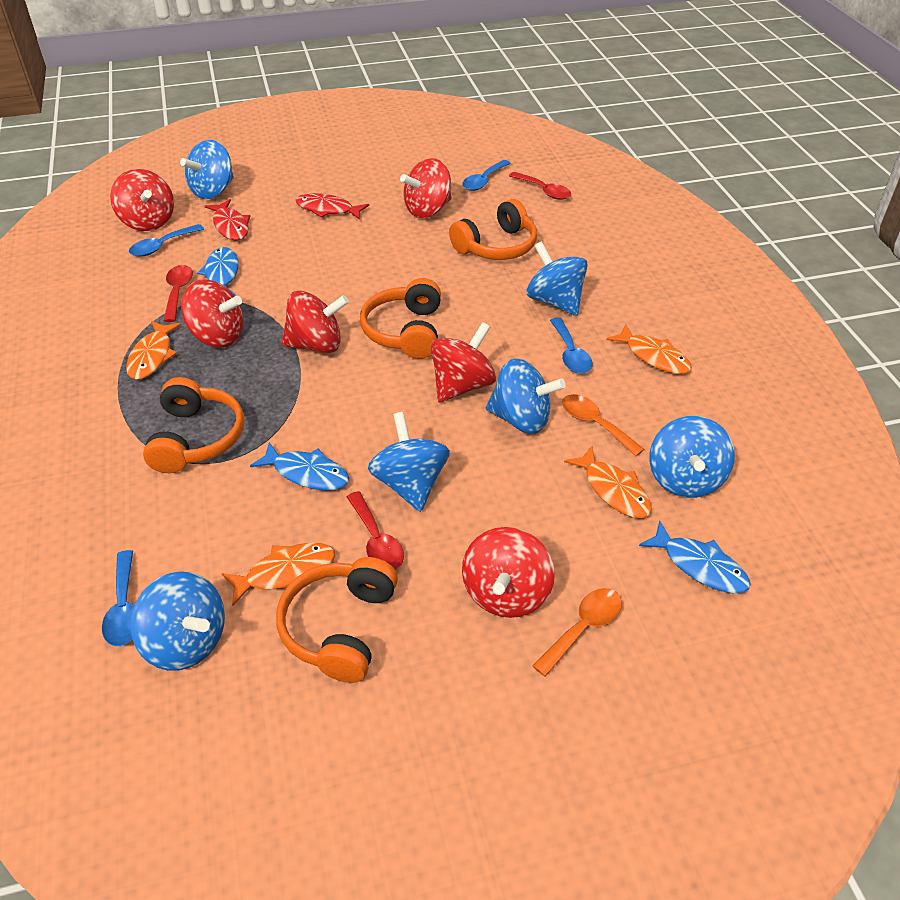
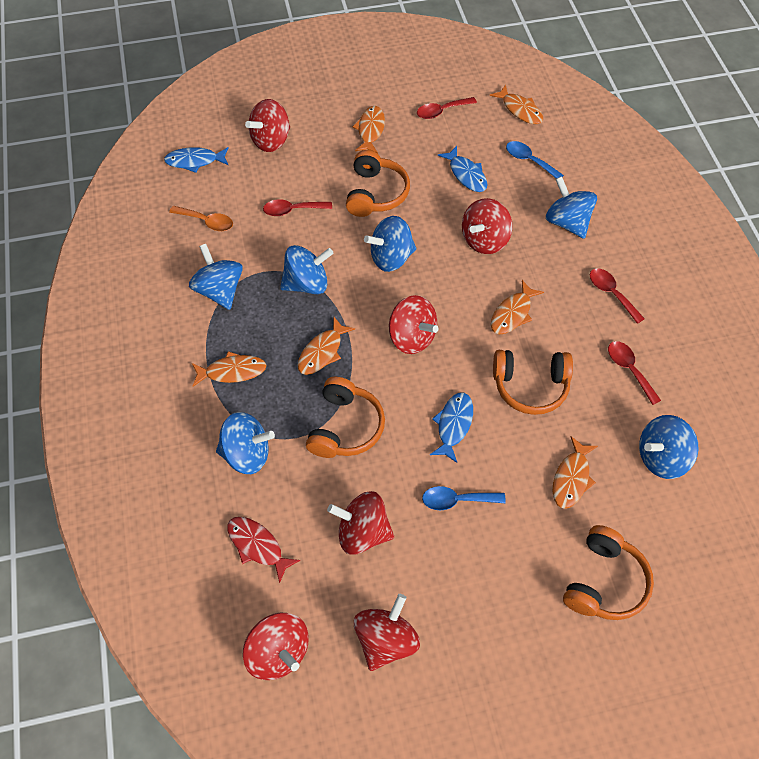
blue spoon: [102,550,135,646] [129,224,204,257] [462,160,511,191] [550,318,593,374] = 4 -> [422,486,506,510] [506,141,564,179] = 2
orange fish: [126,321,182,380] [221,543,335,606] [564,446,652,518] [606,325,692,374] = 4 -> [192,351,267,387] [298,317,355,375] [353,106,385,154] [489,85,543,124] [491,280,544,334] [552,436,598,509] = 6
orange spoon: [532,588,622,677] [562,394,645,456] = 2 -> [169,206,233,231] = 1
red fish: [205,199,250,241] [295,193,369,220] = 2 -> [227,517,300,583] = 1
red spoon: [164,265,193,322] [347,491,404,570] [509,172,571,200] = 3 -> [263,199,332,216] [417,97,477,119] [590,268,645,324] [608,341,661,405] = 4

